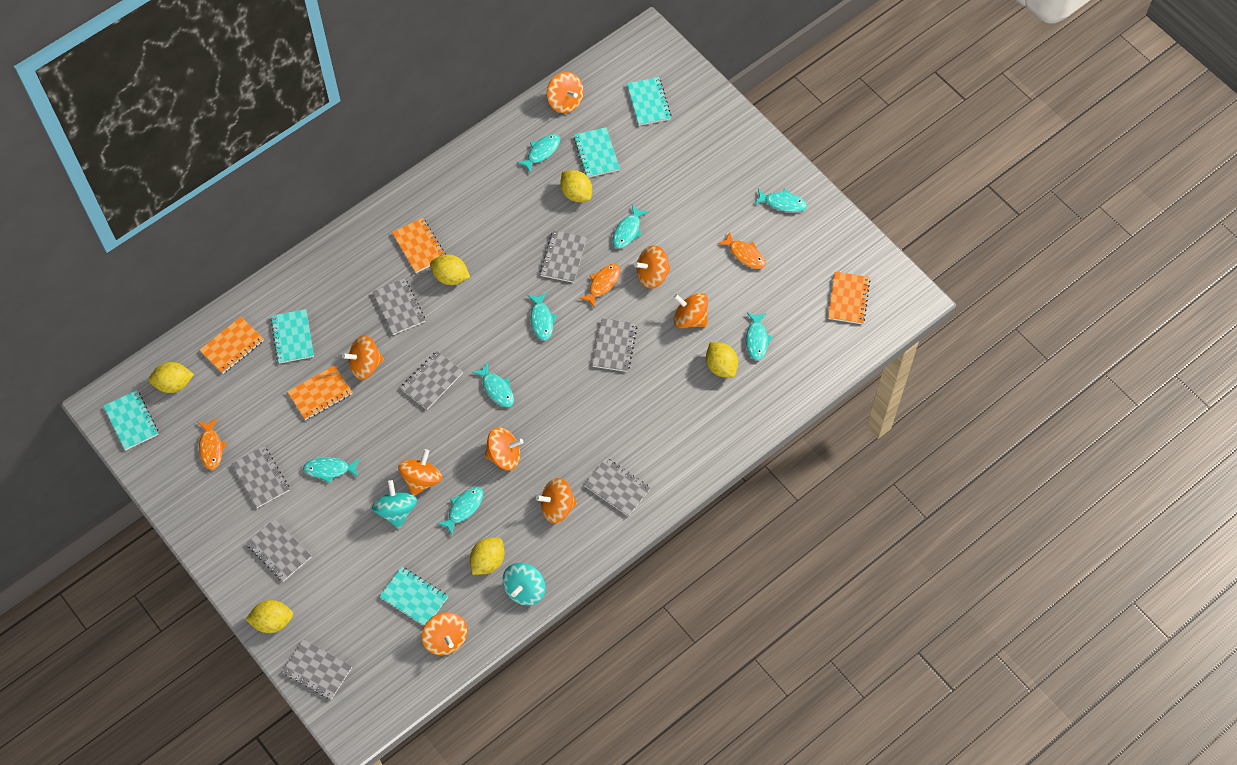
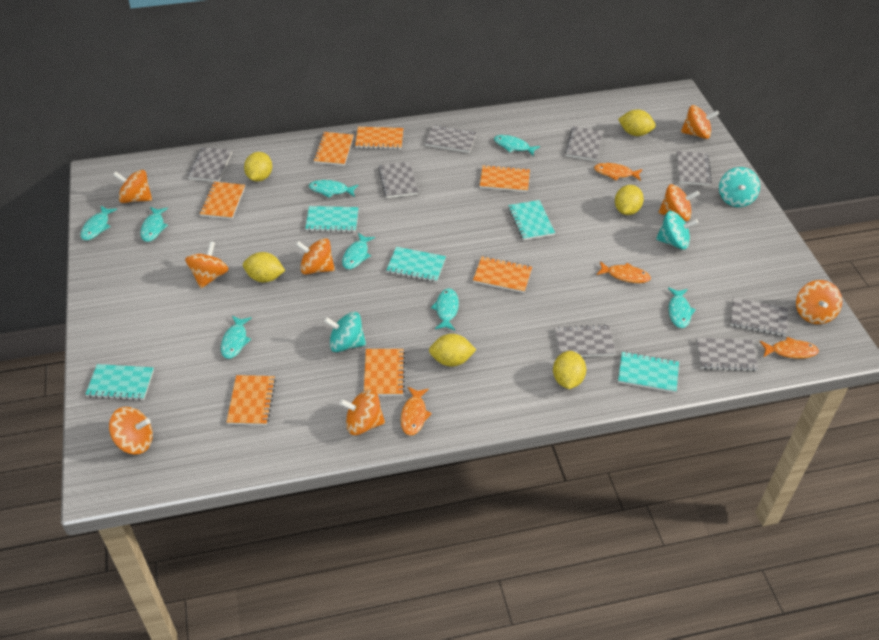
orange fish: [198,418,227,470] [579,264,621,308] [717,231,766,269] = 3 -> [401,387,432,436] [594,163,642,181] [596,261,651,283] [760,337,819,359] = 4
orange notebook: [200,317,264,374] [287,365,352,420] [392,218,446,273] [828,272,870,324] = 4 -> [200,182,245,219] [227,375,276,425] [314,132,354,166] [355,127,403,149] [364,349,405,396] [473,256,532,293] [480,165,530,192] = 7
turquoise spinning top: [372,480,417,529] [503,563,546,606] = 2 -> [324,312,366,352] [656,211,699,249] [719,167,760,207] = 3

